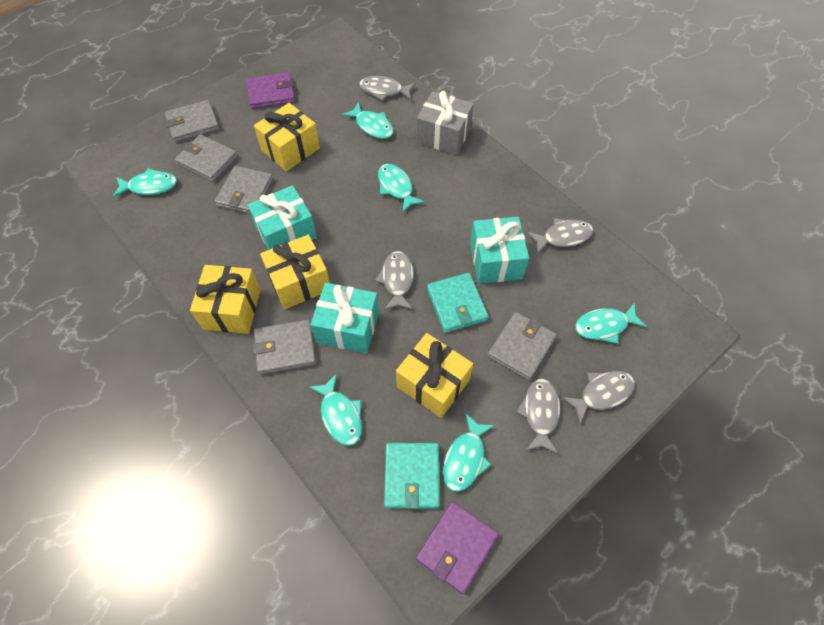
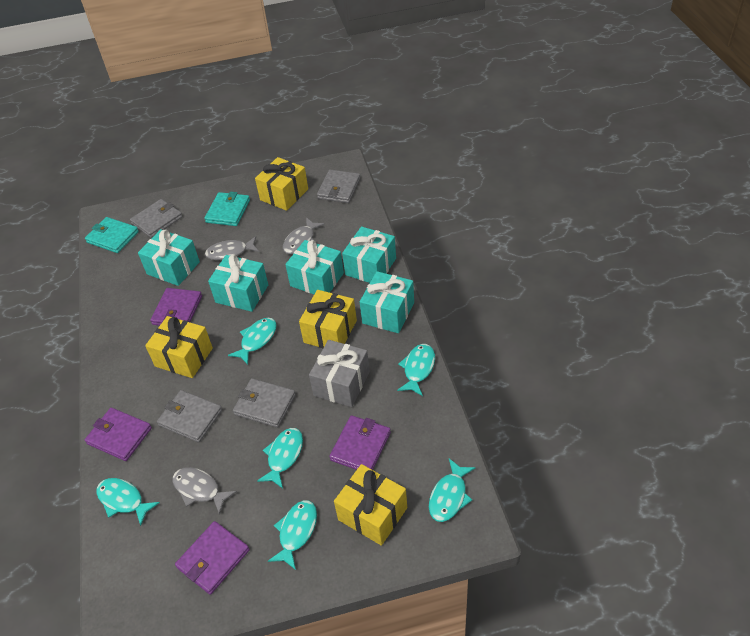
grey fish: [359,76,416,101] [375,251,414,310] [516,378,560,454] [527,218,594,254] [562,371,635,424] = 5 -> [172,467,237,515] [205,236,259,260] [283,217,325,254] = 3
grey wallet: [165,100,219,142] [175,134,238,182] [215,166,273,214] [253,320,316,375] [487,312,557,380] = 5 -> [130,199,183,238] [157,390,222,442] [233,378,296,428] [317,170,361,203] = 4
purple wallet: [246,72,295,109] [416,502,499,594] = 2 -> [85,408,152,461] [150,288,202,326] [175,521,250,595] [329,415,391,470] = 4
turquoise gift: [247,185,317,250] [310,283,379,354] [470,217,529,284] = 3 -> [138,229,200,286] [208,254,268,312] [285,240,344,294] [342,226,396,283] [360,271,414,333] = 5

